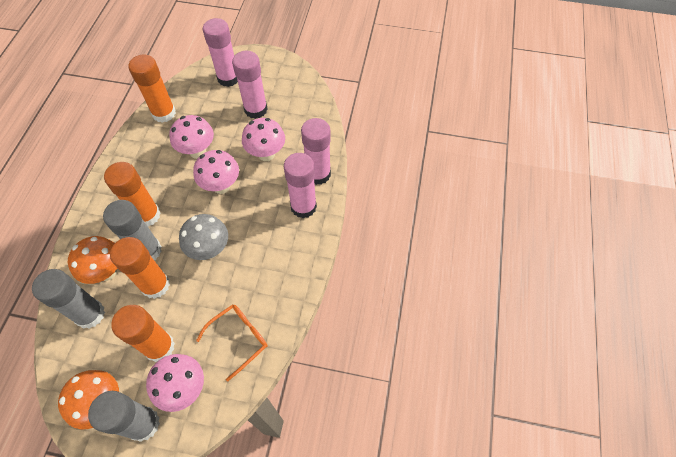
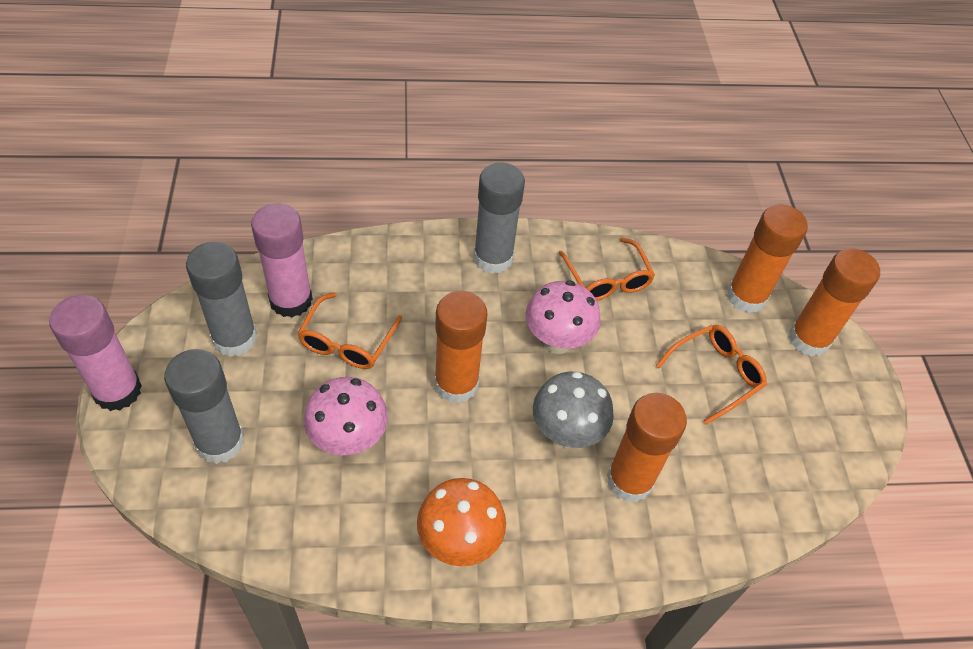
orange glasses: [196,304,268,381] = 1 -> [297,292,402,369] [559,238,655,301] [656,325,767,424] = 3
orange mushroom: [58,370,119,429] [68,236,117,284] = 2 -> [417,478,506,566] = 1
pink glue stick: [203,18,238,87] [232,51,268,119] [284,153,317,218] [301,118,331,185] = 4 -> [49,295,142,411] [251,203,313,318] = 2
pink mushroom: [146,354,204,412] [169,115,214,159] [193,150,239,194] [242,118,285,161] = 4 -> [304,377,388,455] [525,280,601,354] = 2

